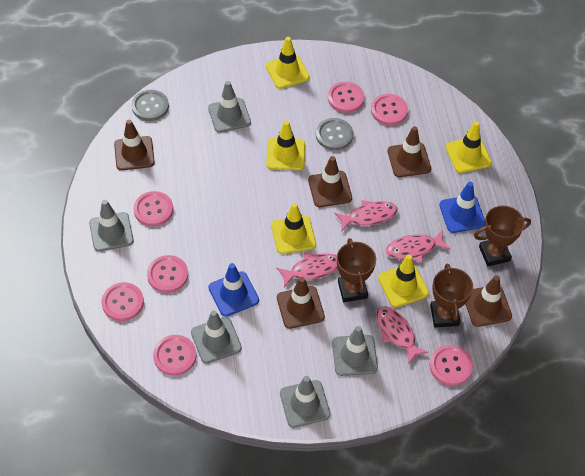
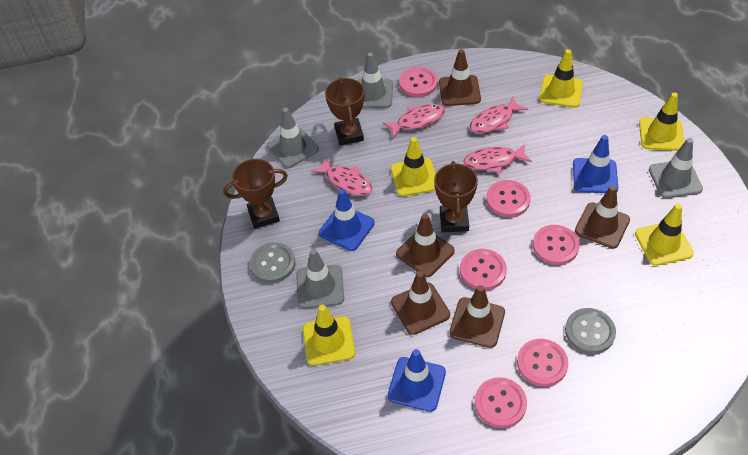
blue traffic cone: [209,263,259,317] [439,182,485,233] = 2 -> [319,189,375,251] [388,349,446,412] [573,135,618,193] = 3
grey traffic cone: [89,200,134,252] [191,310,242,364] [208,81,251,133] [280,376,331,428] [332,326,378,376] = 5 -> [267,108,319,168] [296,249,344,308] [357,52,393,108] [649,138,703,198] = 4
pink button: [102,282,144,321] [133,191,173,226] [147,255,188,293] [153,335,196,376] [328,82,365,113] [371,94,408,125] [429,345,473,386] = 7 -> [399,67,438,97] [460,249,507,290] [475,377,527,428] [486,180,530,217] [517,339,568,387] [533,225,580,265] = 6

